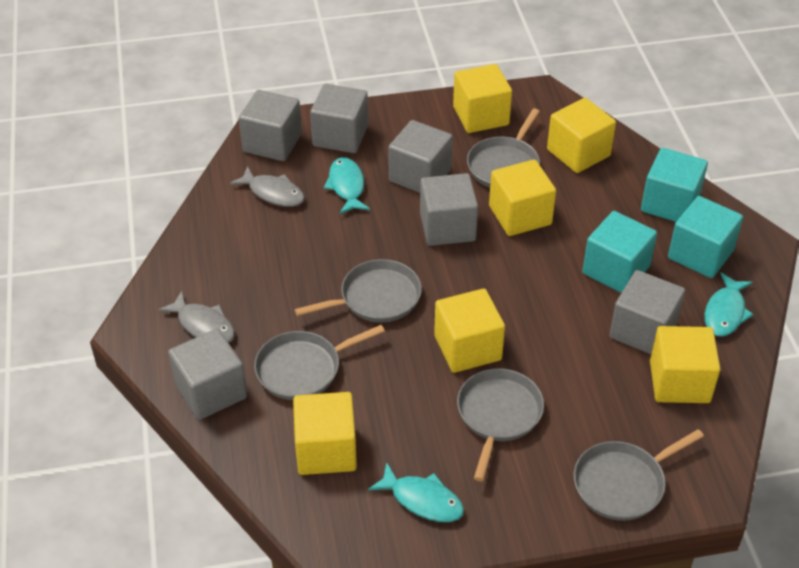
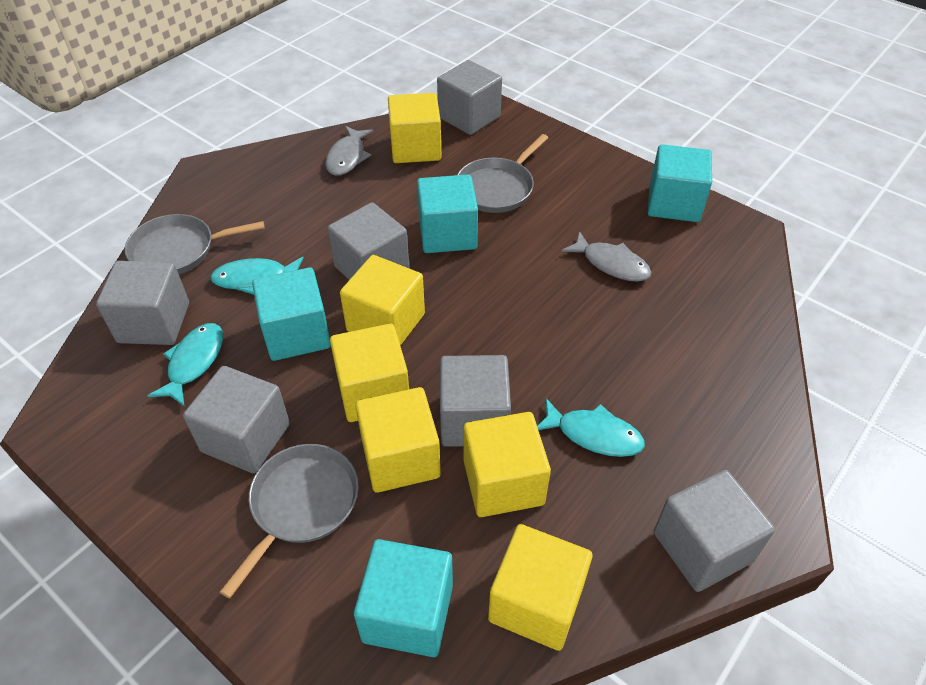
grey pan: [254,325,385,400] [294,259,422,323] [457,368,544,481] [467,108,540,187] [574,429,704,521] = 5 -> [125,214,265,274] [220,444,359,599] [457,134,548,213] = 3
turquoise cube: [583,211,657,293] [641,148,708,222] [668,196,743,278] = 3 -> [252,267,331,361] [354,539,453,657] [417,174,478,253] [648,144,712,222] = 4

